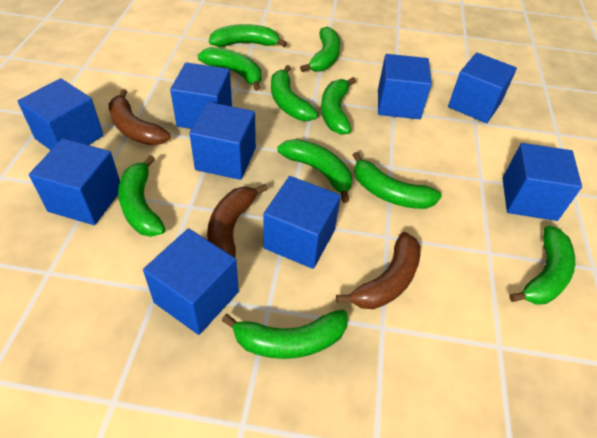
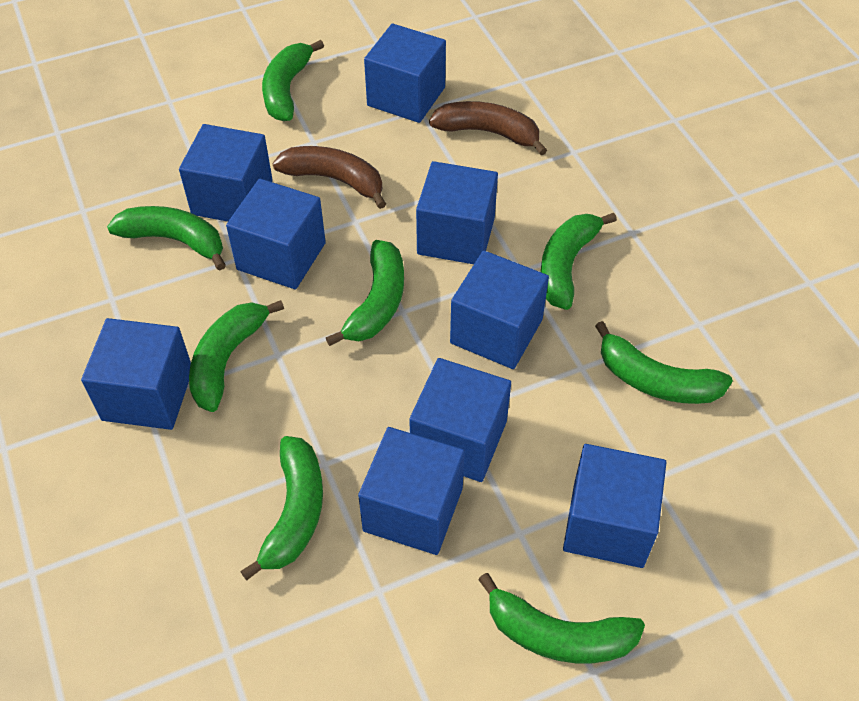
brown banana: [108,89,170,145] [207,184,268,257] [336,232,421,309] = 3 -> [272,146,386,209] [429,101,547,155] = 2
green banana: [118,155,165,237] [198,47,261,91] [209,24,287,47] [221,309,348,359] [271,65,318,121] [278,139,352,203] [300,27,340,72] [321,77,356,135] [353,152,442,209] [509,226,575,305] = 10 -> [107,206,226,271] [189,300,284,412] [240,436,323,580] [262,40,324,121] [326,240,404,346] [478,573,645,663] [541,213,617,310] [595,321,733,404] = 8

